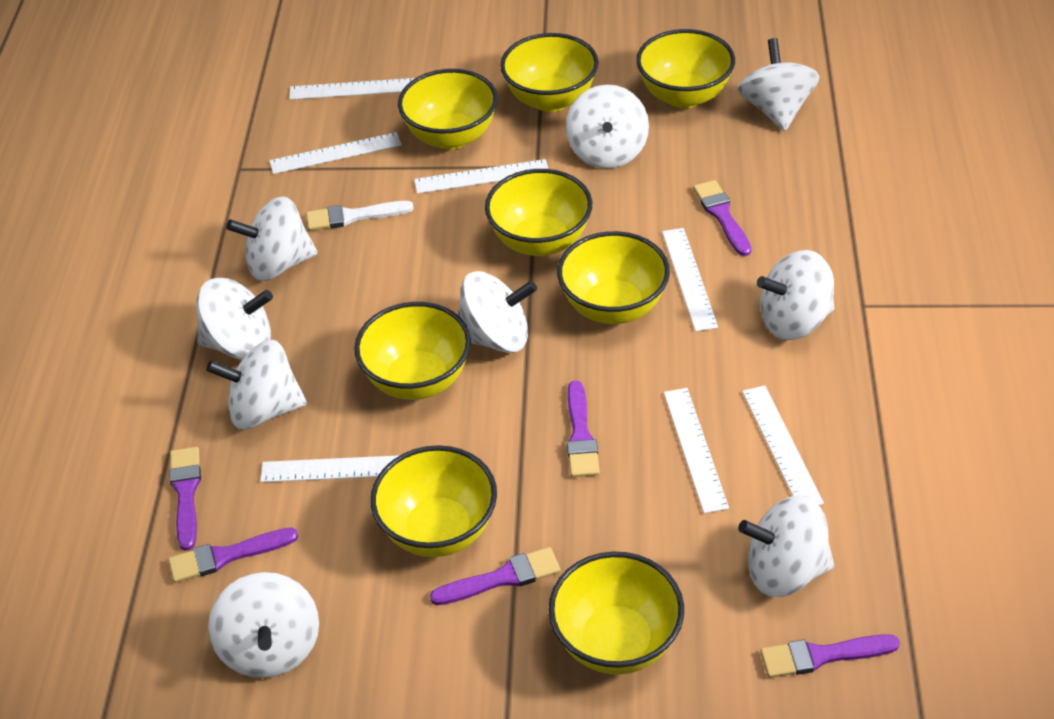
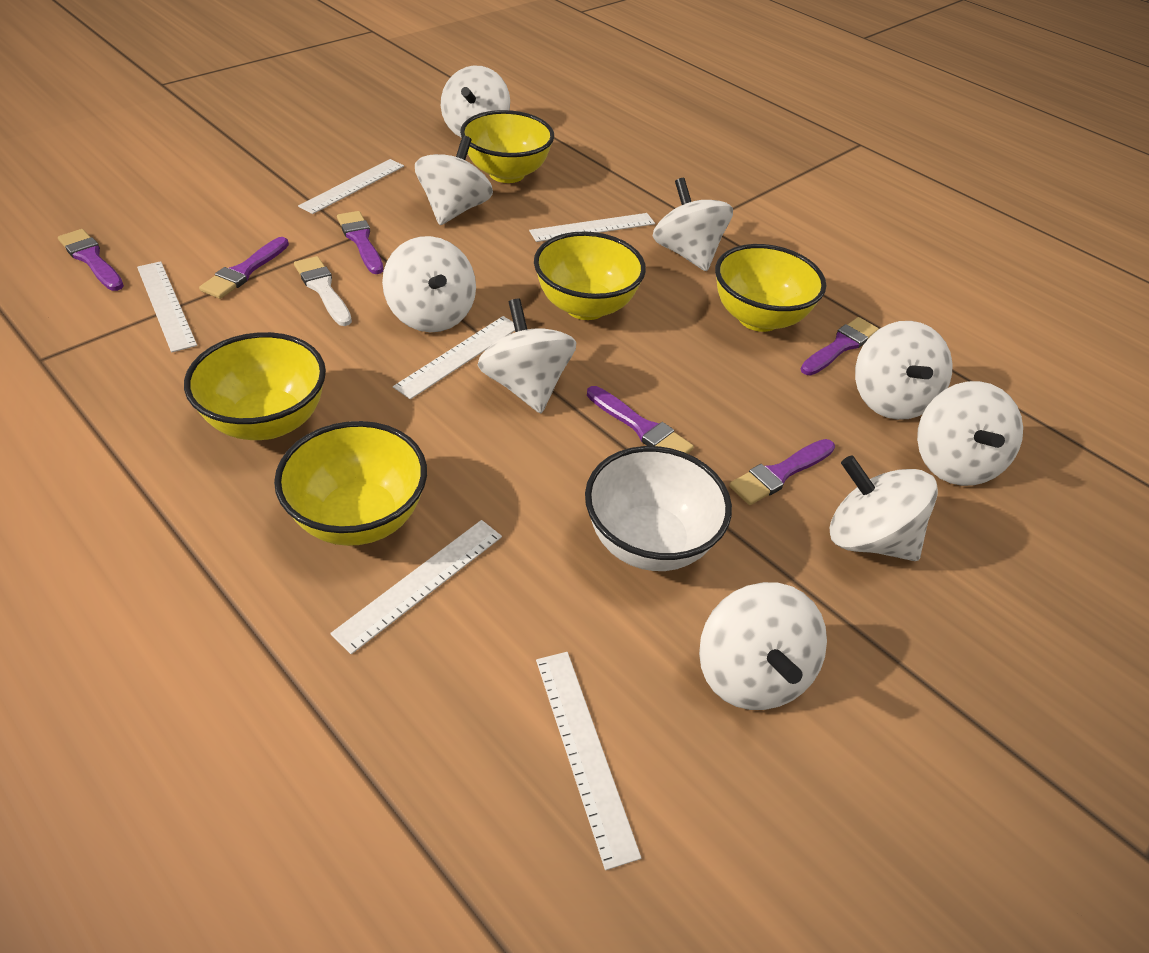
white bowl: none = 0 -> [585,446,732,571] = 1
white ruler: [260,455,400,482] [269,132,402,174] [289,78,415,100] [414,159,548,194] [662,228,718,332] [664,388,729,514] [742,386,824,505] = 7 -> [137,261,197,352] [298,159,404,214] [330,520,502,654] [393,316,515,399] [529,213,655,242] [536,652,641,870] = 6
yellow bowl: [354,302,471,400] [370,445,497,557] [398,69,498,150] [485,169,592,256] [500,33,599,112] [548,552,684,675] [557,231,670,324] [636,29,735,109] = 8 -> [184,332,326,440] [274,421,427,546] [460,110,554,183] [534,231,646,320] [715,244,826,332] = 5

